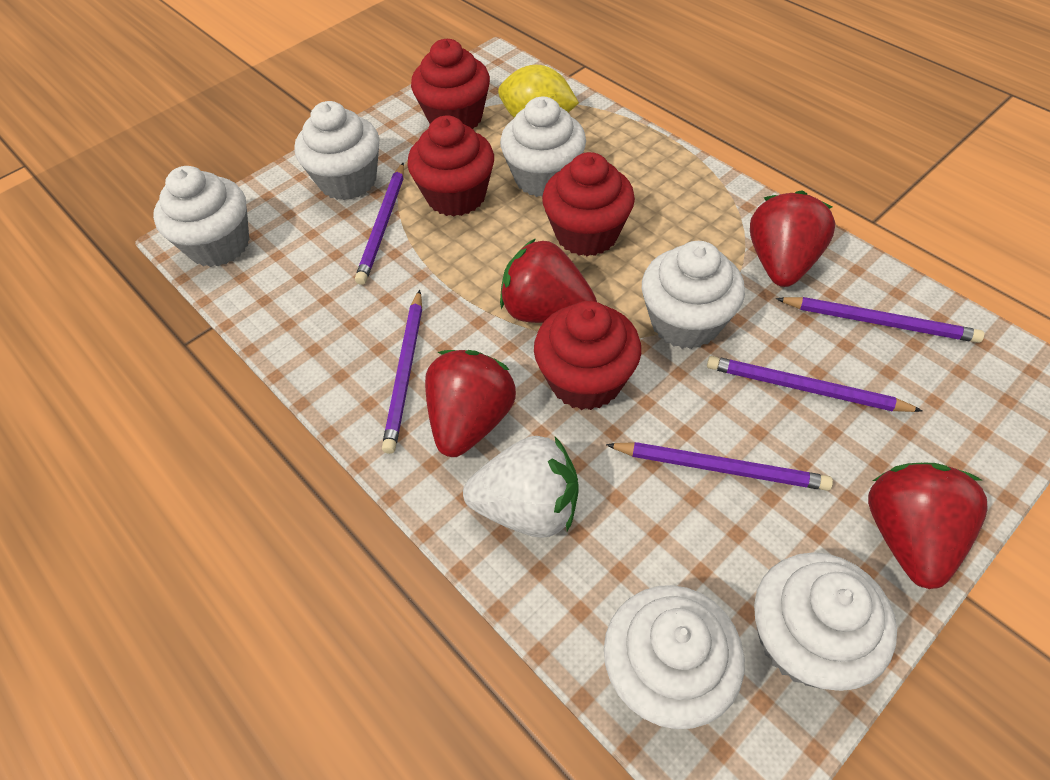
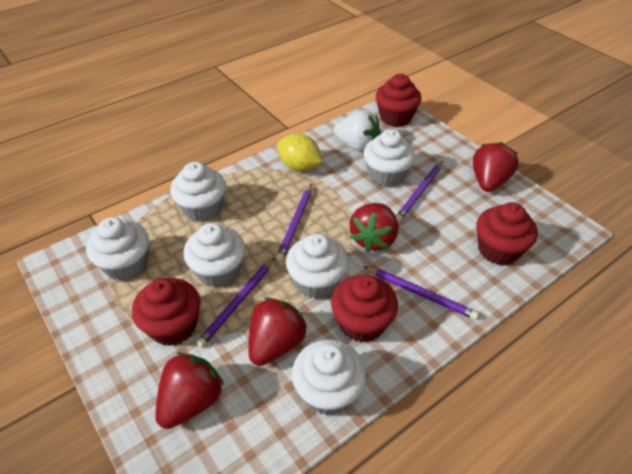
purple pencil: [355,162,404,285] [382,290,422,454] [606,442,833,491] [707,356,923,412] [776,297,985,343] = 5 -> [197,258,274,347] [276,184,312,261] [363,266,479,320] [396,161,443,222] = 4

